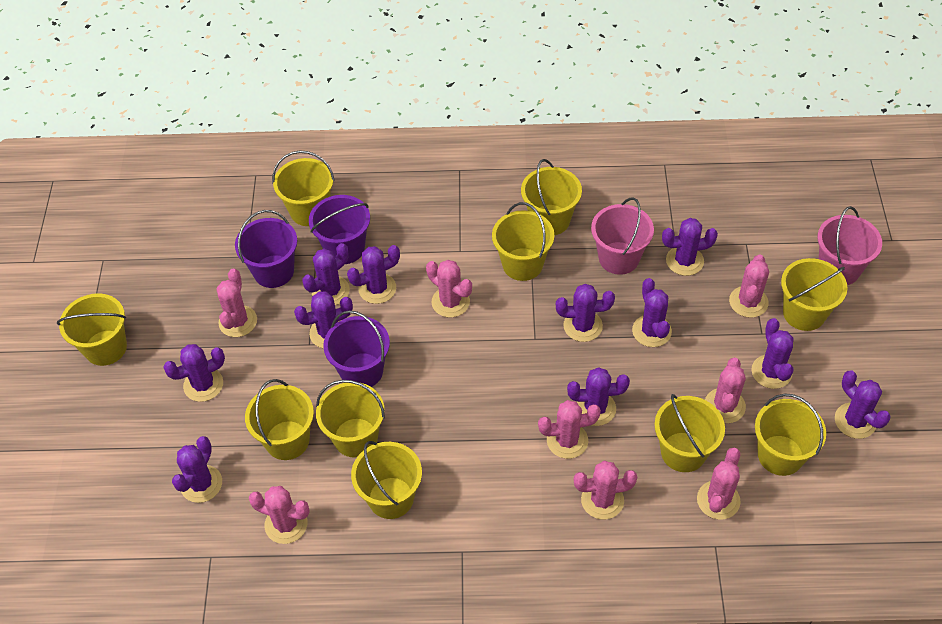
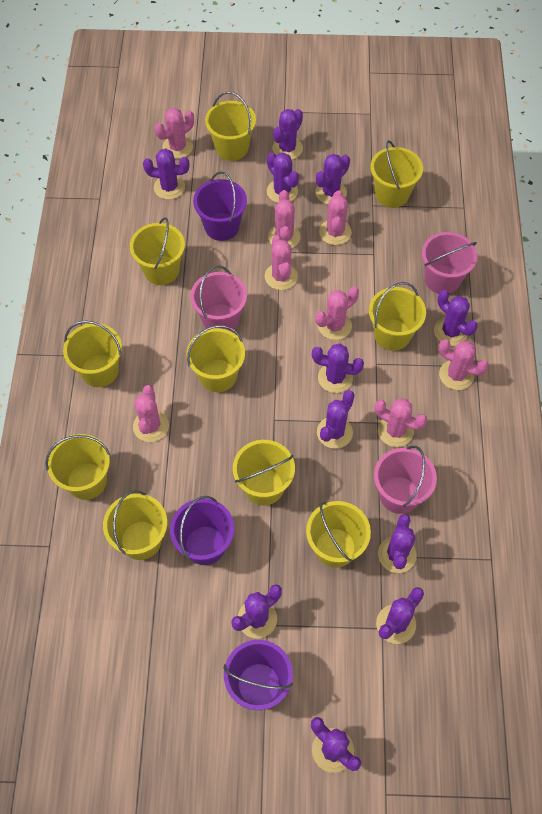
pink bucket: [591,197,654,275] [817,206,882,285] = 2 -> [190,265,247,332] [374,446,437,514] [422,232,477,294] = 3

